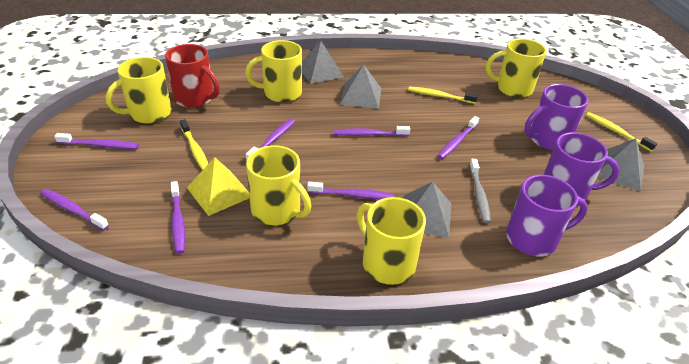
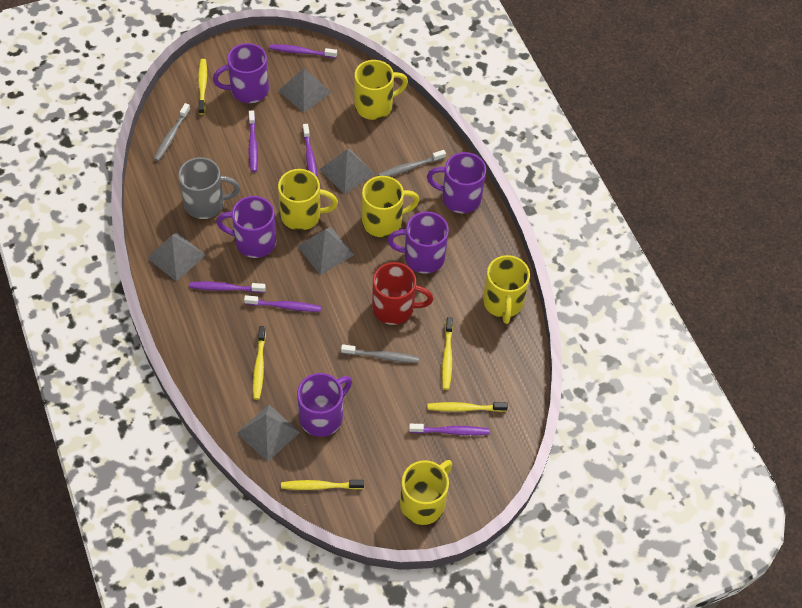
grey mug: none = 0 -> [178,157,240,219] = 1
grey pyramid: [302,41,344,84] [340,65,381,109] [403,182,451,238] [598,138,644,191] = 4 -> [147,232,206,282] [237,405,300,462] [278,68,332,113] [297,227,354,275] [319,149,375,194] = 5
grey toothbrush: [469,159,491,223] = 1 -> [154,103,190,161] [341,344,419,363] [378,150,446,177] = 3
purple mug: [506,175,588,256] [524,84,588,150] [544,132,620,206] = 3 -> [213,43,269,103] [216,196,276,258] [297,373,352,437] [387,212,449,274] [427,152,486,213] = 5
purple toothbrush: [40,189,109,230] [54,133,139,149] [171,181,185,254] [246,119,295,161] [307,182,394,200] [334,126,410,136] [438,116,479,159] = 7 -> [189,282,266,293] [244,295,321,312] [249,111,258,172] [270,44,337,58] [303,124,318,178] [409,424,490,435] = 6
yellow pyramid: [187,157,250,216] = 1 -> none = 0
yellow toothbrush: [180,119,208,170] [408,86,478,104] [586,112,657,152] = 3 -> [198,59,207,115] [253,326,266,400] [281,480,364,490] [427,402,508,412] [442,317,453,390] = 5

